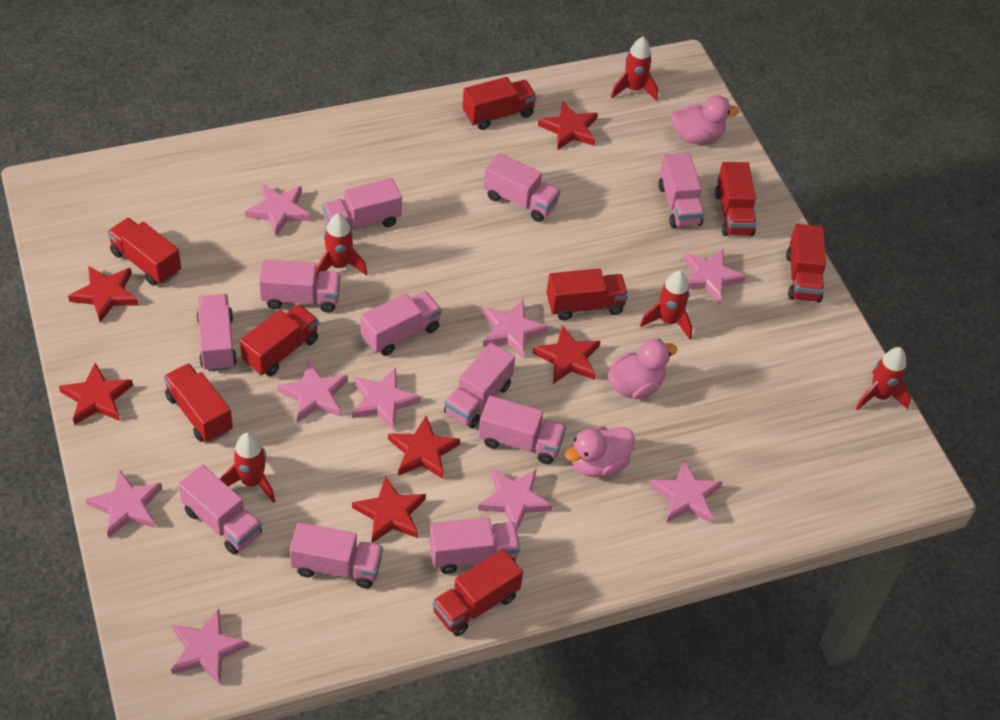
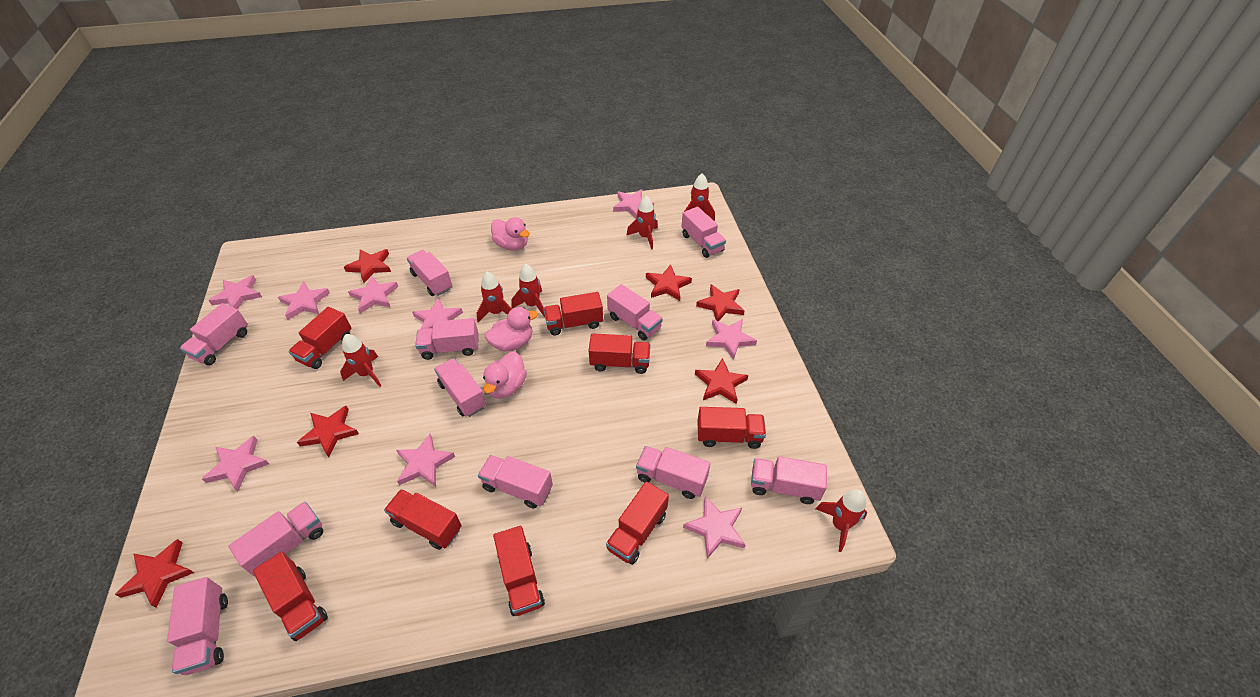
red rocket: [220,433,275,503] [316,213,367,279] [611,37,658,101] [640,271,692,340] [856,347,911,410] = 5 -> [340,334,382,387] [477,272,512,323] [511,264,545,317] [626,196,658,250] [684,173,715,221] [816,489,867,552] = 6

